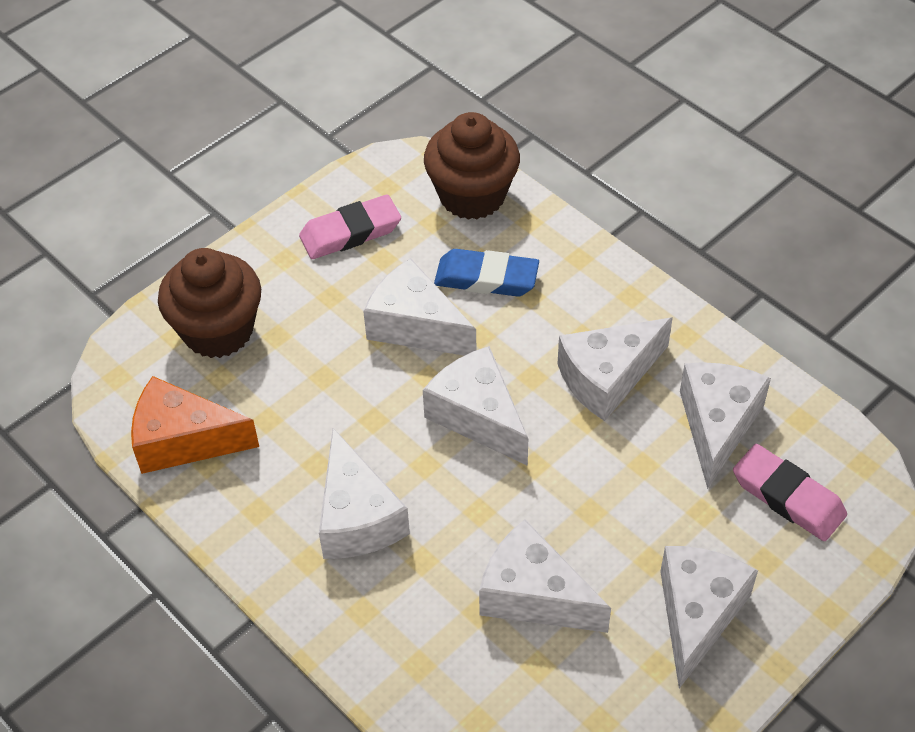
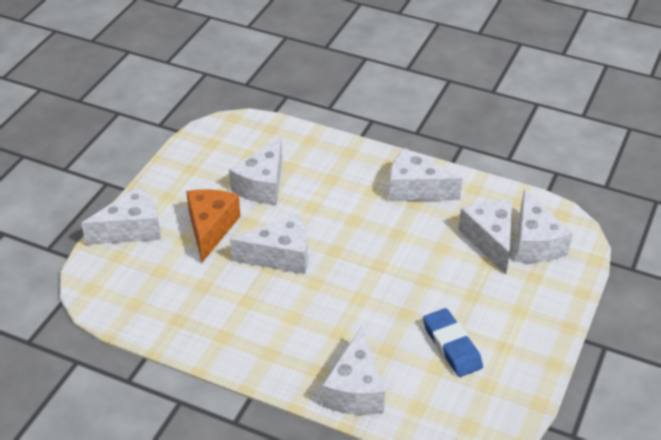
brown cupcake: [158,248,261,358] [424,112,520,220] = 2 -> none = 0
pink eraser: [299,194,401,259] [733,444,847,541] = 2 -> none = 0

